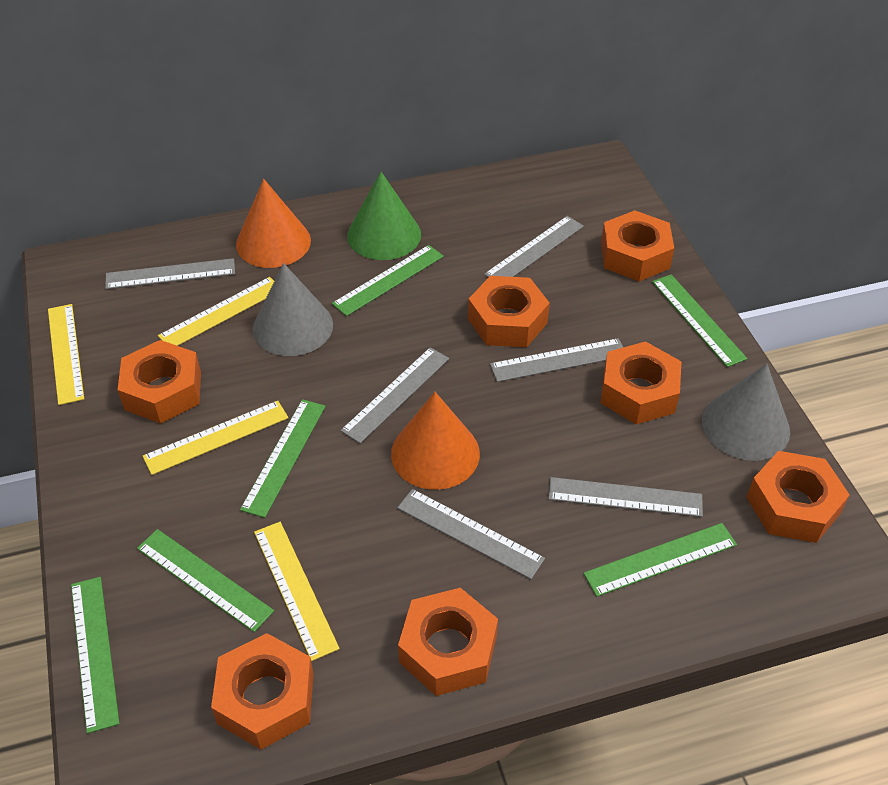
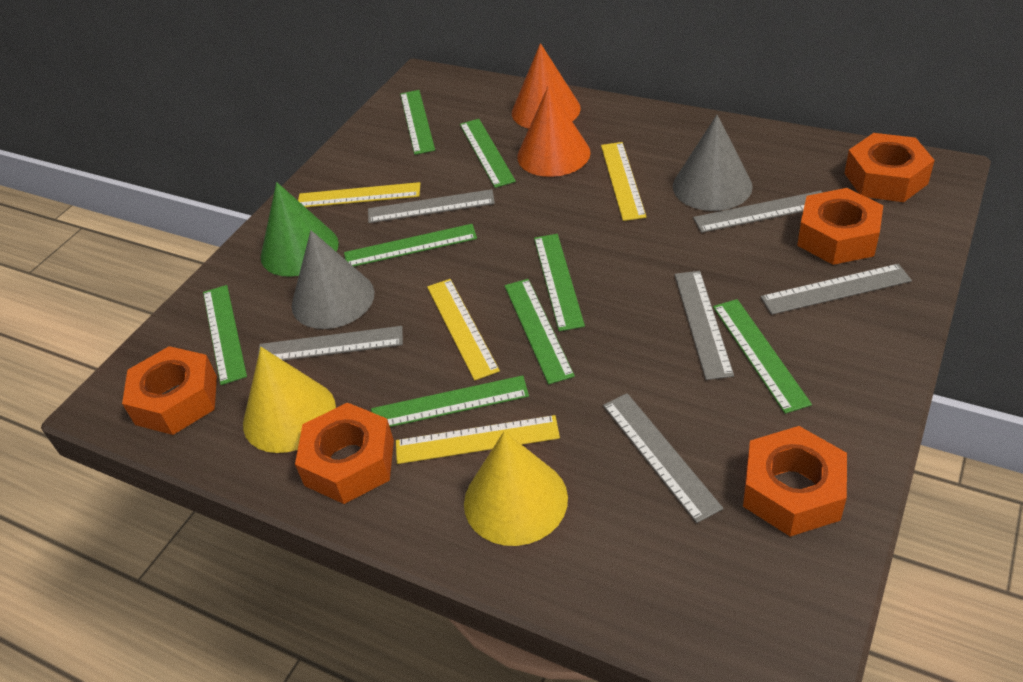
green ruler: [71,577,120,733] [137,529,274,632] [240,399,326,518] [332,245,444,316] [583,523,737,597] [652,274,747,367] = 6 -> [203,285,247,385] [344,224,477,267] [371,375,529,427] [400,90,435,155] [460,119,516,188] [505,279,575,384] [534,234,585,331] [713,299,812,414] = 8
orange nut: [118,340,201,424] [211,633,314,750] [398,588,498,696] [468,276,550,347] [601,210,674,281] [601,341,682,424] [747,451,850,543] = 7 -> [122,346,217,435] [295,402,394,504] [743,426,847,536] [797,188,883,265] [844,133,935,202] = 5
yellow cone: none = 0 -> [243,347,336,453] [464,431,568,546] = 2

